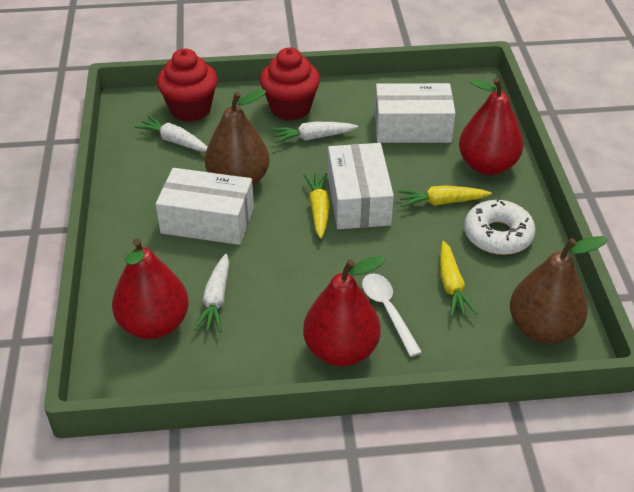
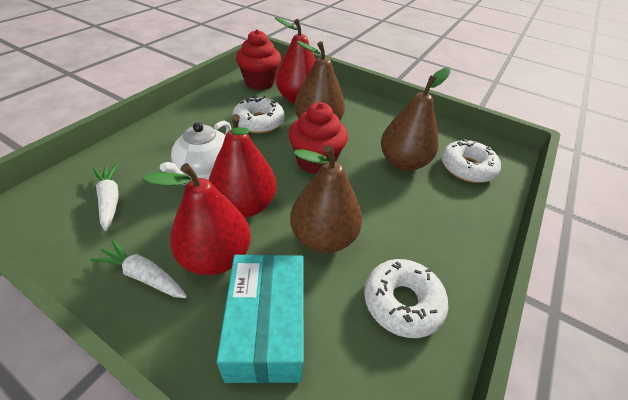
brown pear: [205,89,270,186] [510,236,607,344] = 2 -> [290,145,362,253] [294,41,345,120] [381,67,451,171] = 3
turquoise box: none = 0 -> [216,254,304,383] = 1
white box: [156,168,254,245] [328,143,394,229] [375,83,456,143] = 3 -> none = 0
white carrot: [135,115,207,152] [194,254,229,332] [271,122,358,144] = 3 -> [90,240,187,298] [93,164,119,231] = 2
white donut: [464,198,536,255] = 1 -> [232,96,284,133] [364,259,448,338] [441,139,501,183] = 3
white spoon: [362,273,422,357] = 1 -> none = 0
white teapot: none = 0 -> [160,121,231,185] = 1
yellow carrot: [304,173,330,239] [398,185,492,207] [440,241,478,317] = 3 -> none = 0

